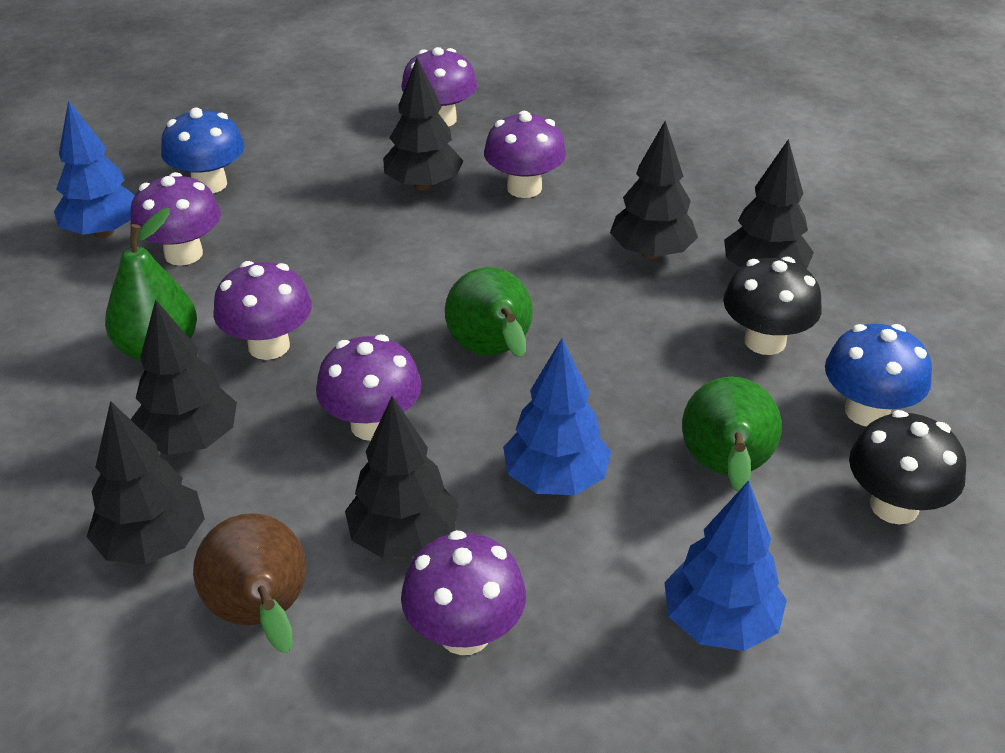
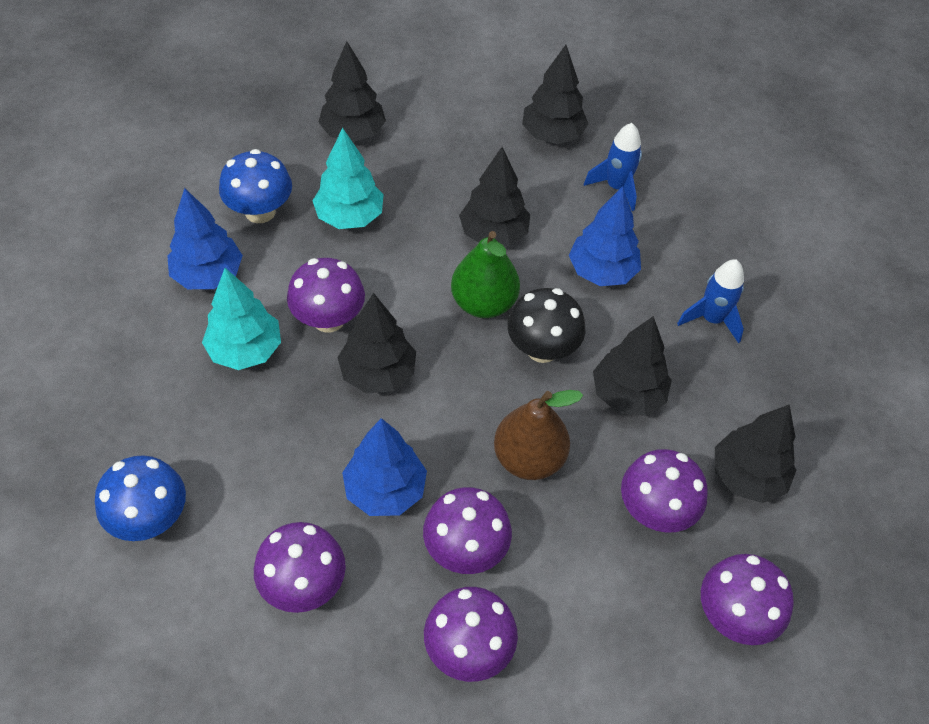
black mushroom: [723,257,822,355] [849,410,966,524] = 2 -> [507,288,585,363] = 1
blue rocket: none = 0 -> [584,123,642,211] [677,259,744,344] = 2
green pear: [105,208,197,361] [445,267,533,357] [682,377,782,492] = 3 -> [451,231,520,318] = 1
turquoise tree: none = 0 -> [202,268,281,370] [312,128,384,229] = 2

